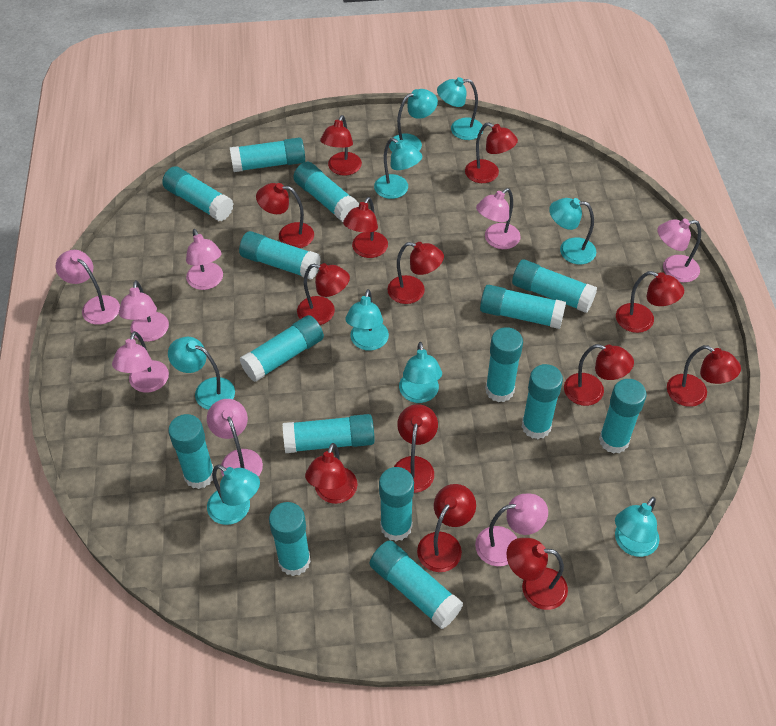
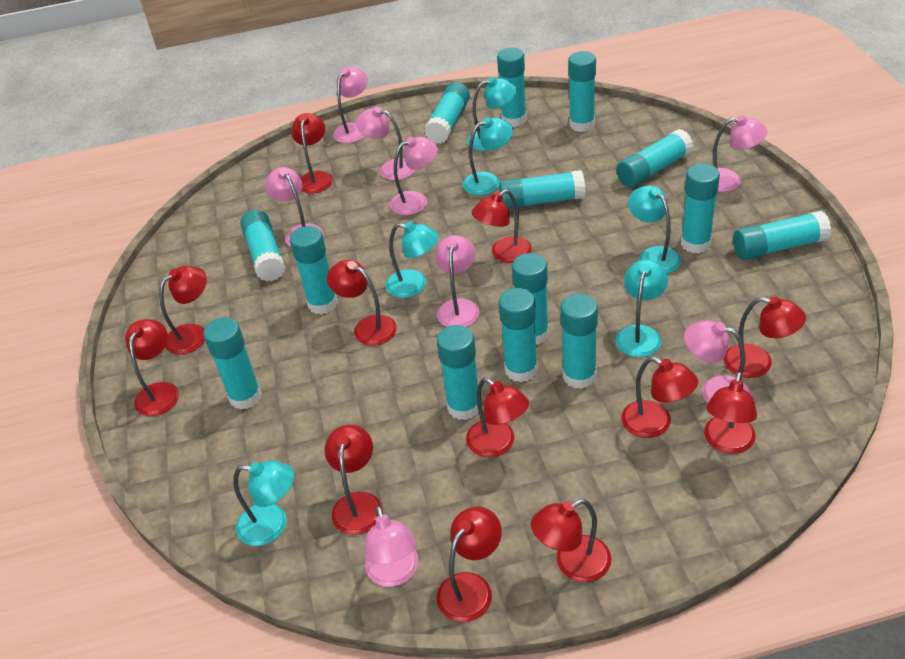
red lamp: [256,183,314,248] [297,263,350,325] [305,443,358,504] [320,115,362,176] [343,197,388,258] [388,242,444,304] [394,404,438,493] [417,484,476,572] [465,122,518,183] [507,538,568,610] [564,344,634,406] [616,271,684,333] [667,345,741,407] = 13 -> [125,319,179,416] [159,266,207,355] [291,113,333,194] [324,424,382,535] [327,260,397,346] [437,506,502,622] [466,378,529,458] [472,189,532,263] [531,499,611,583] [621,357,698,438] [704,372,757,454] [723,296,806,378] = 12
turquoise glue stick: [162,166,233,221] [168,414,214,489] [230,138,305,172] [239,231,321,280] [240,315,324,382] [269,502,311,576] [283,414,375,453] [293,162,359,222] [369,540,463,629] [379,467,414,541] [480,285,566,329] [485,327,523,402] [512,259,597,313] [522,364,563,439] [599,379,647,454] = 15 -> [204,317,262,410] [241,210,285,281] [290,226,338,314] [424,82,470,144] [437,325,479,420] [497,48,527,127] [499,170,585,209] [499,288,538,382] [512,253,549,345] [561,294,598,389] [568,51,596,132] [616,129,693,187] [681,164,720,253] [733,211,831,260] = 14
turquoise lamp: [168,337,235,410] [207,464,260,525] [345,289,389,351] [374,138,422,199] [389,89,438,151] [399,342,442,403] [437,77,484,140] [549,198,596,264] [615,497,660,557] = 9 -> [234,460,294,546] [385,221,439,298] [463,117,513,195] [467,77,517,151] [616,259,668,357] [628,185,681,273] = 6

